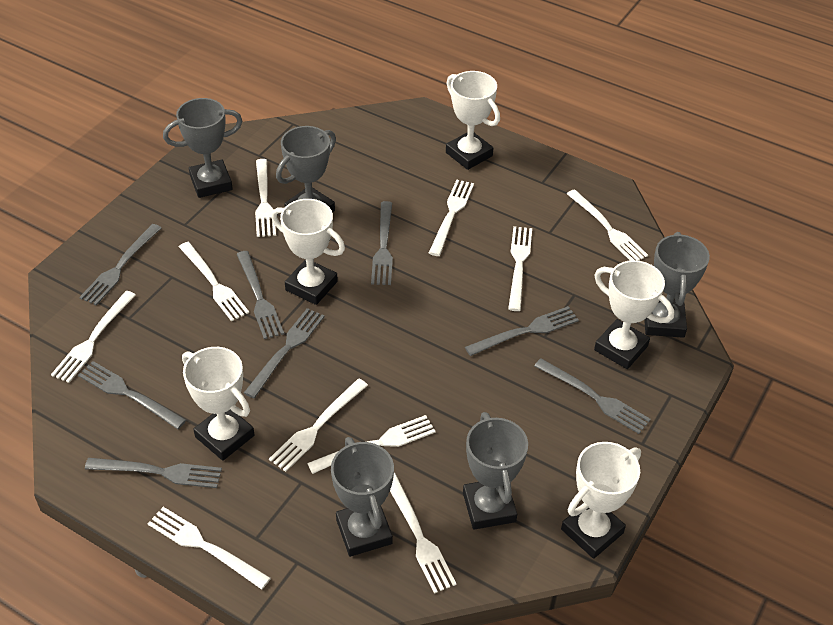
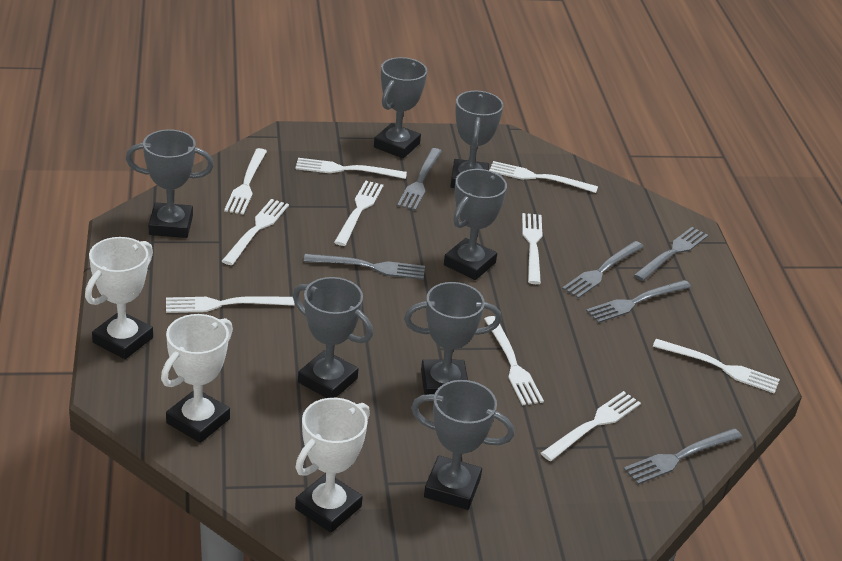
grey fork: [78,361,186,429] [79,224,161,305] [85,458,222,488] [237,251,284,339] [244,308,325,398] [371,201,393,285] [465,306,579,356] [534,358,651,434] = 8 -> [304,254,425,280] [397,148,442,211] [562,241,644,298] [586,280,691,323] [624,428,742,485] [634,227,708,281] = 6
grey trophy: [163,98,242,198] [276,126,336,213] [331,437,394,557] [463,412,528,530] [644,232,710,338] = 5 -> [126,129,214,238] [293,277,373,398] [374,57,427,158] [404,282,502,395] [411,380,514,510] [444,169,507,280] [450,91,504,188] = 7
white trophy: [182,347,255,461] [271,199,345,305] [446,71,500,170] [561,442,641,559] [594,260,674,369] = 5 -> [85,237,153,359] [161,314,233,443] [295,398,370,533] = 3

